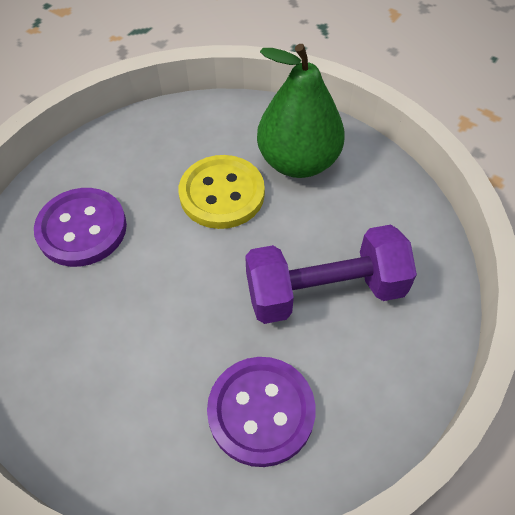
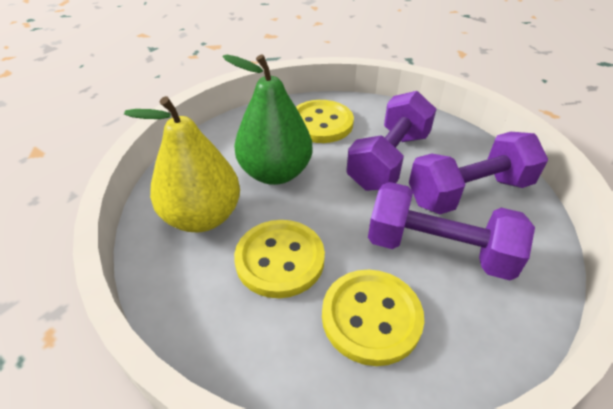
purple button: [34,188,127,267] [207,357,316,467] = 2 -> none = 0
purple dumbbell: [245,225,417,324] = 1 -> [346,91,436,191] [368,182,535,281] [409,132,548,214] = 3
yellow button: [179,155,265,229] = 1 -> [234,220,325,298] [296,100,354,143] [322,270,424,366] = 3
yellow pear: none = 0 -> [124,96,240,233] = 1

